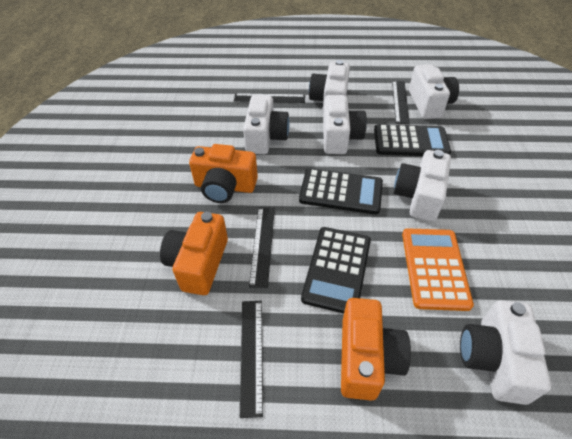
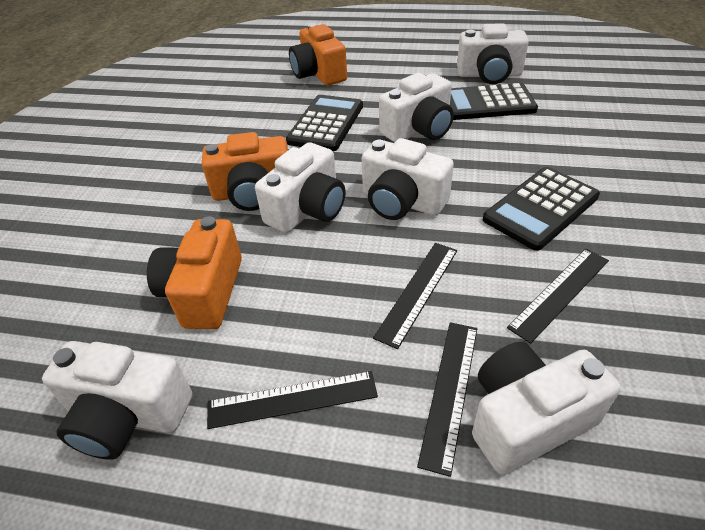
orange calculator: [402,228,474,311] = 1 -> none = 0

